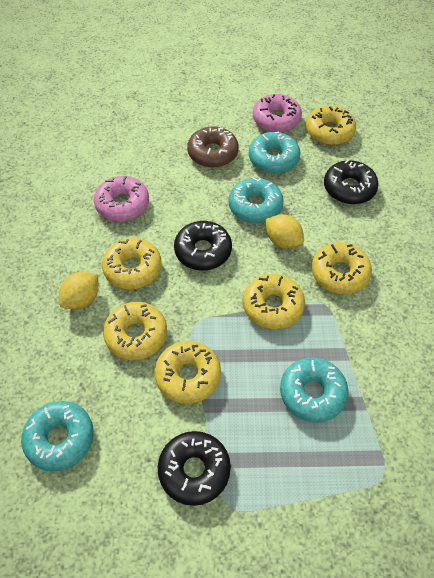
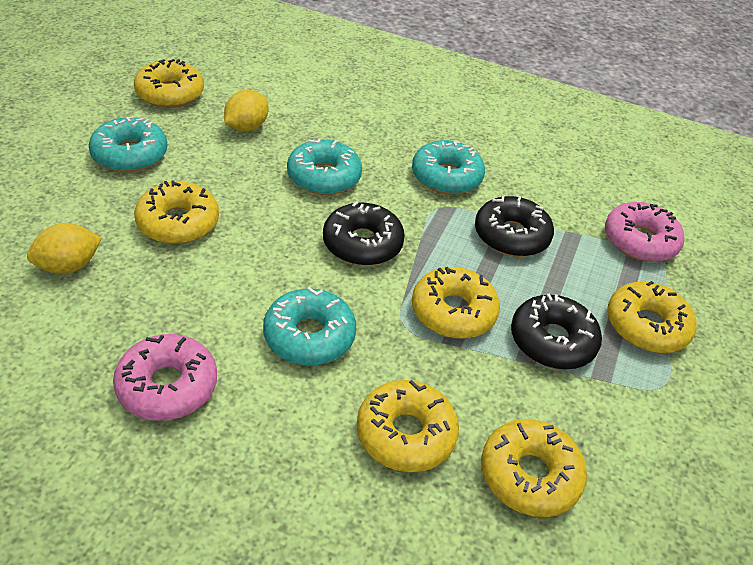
brown donut: [187,126,239,168] = 1 -> none = 0

